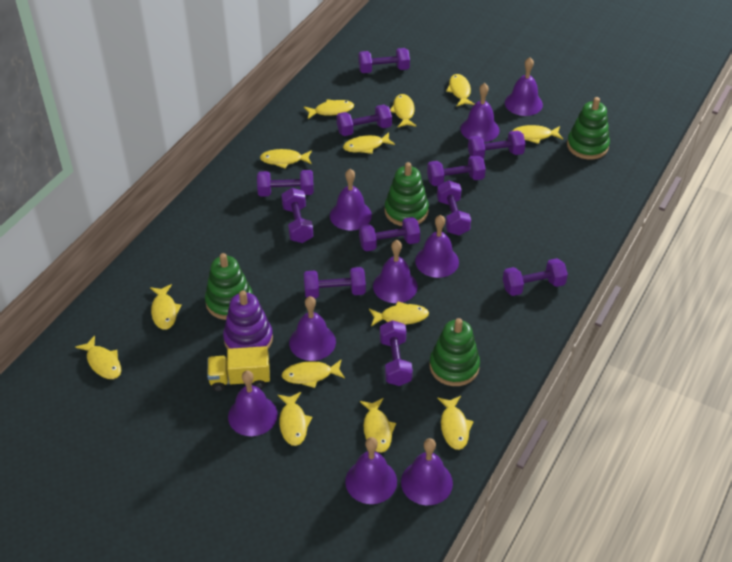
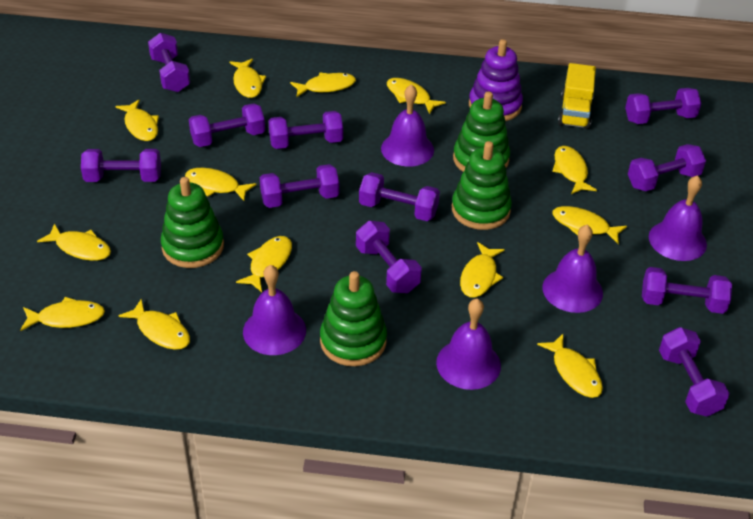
purple bell: [228,370,278,436] [289,296,336,361] [330,169,372,231] [345,437,397,504] [373,240,418,303] [401,438,453,505] [415,215,459,278] [460,83,500,142] [505,57,543,116] = 9 -> [243,265,306,355] [381,84,434,167] [436,298,501,390] [543,225,603,313] [649,175,707,261] = 5

